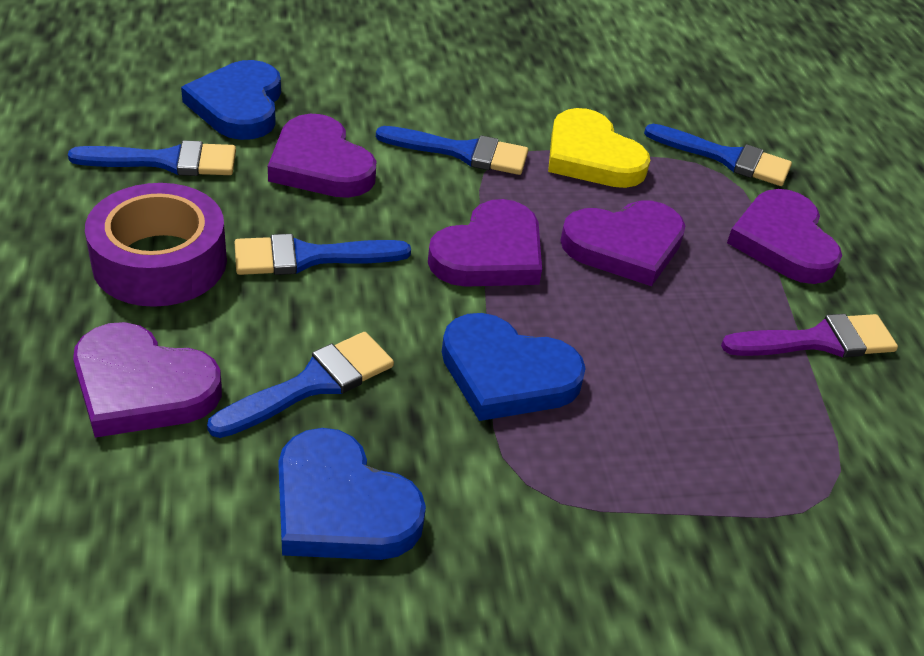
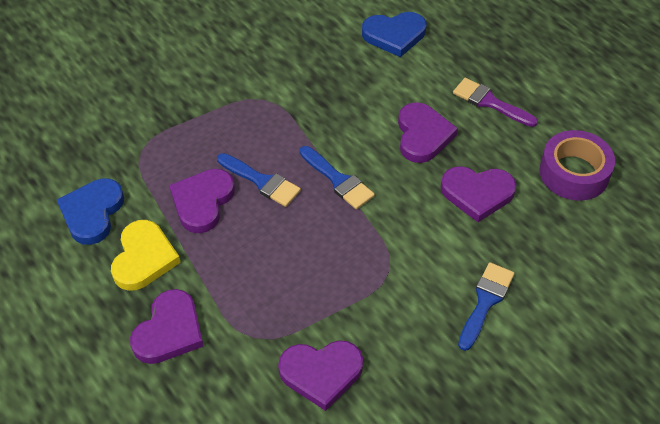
blue brush: [68,140,236,176] [207,332,394,438] [235,234,411,275] [376,126,528,175] [644,124,792,186] = 5 -> [217,153,301,207] [300,146,375,209] [458,262,515,351] = 3
blue heart: [181,60,281,140] [278,428,426,560] [442,313,586,421] = 3 -> [57,178,124,245] [362,12,426,57] = 2

